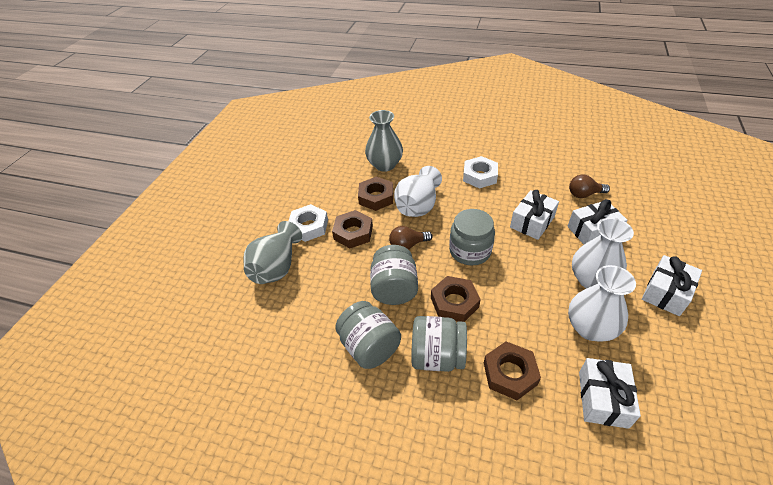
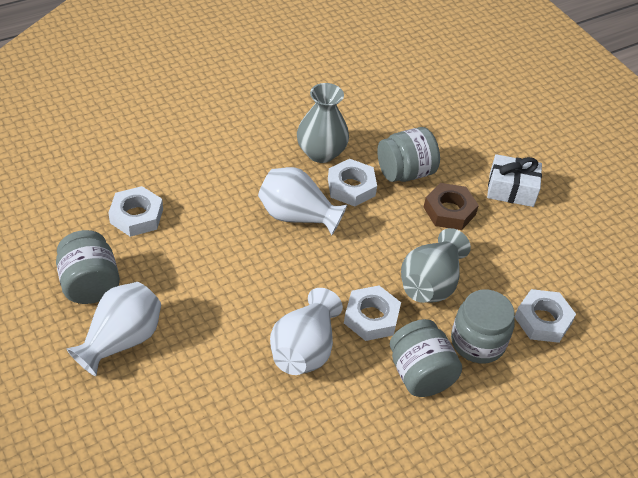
brown light bulb: [389,226,433,250] [569,174,610,198] = 2 -> none = 0
brown nut: [332,210,373,248] [358,177,393,211] [431,276,481,322] [484,342,541,400] = 4 -> [423,183,479,230] = 1
white gift: [510,190,559,240] [568,199,627,244] [579,358,641,429] [642,255,702,316] = 4 -> [487,154,542,207] = 1
white nut: [289,204,328,242] [463,156,498,189] = 2 -> [108,186,163,237] [328,159,377,207] [344,286,401,341] [514,289,576,343] = 4

